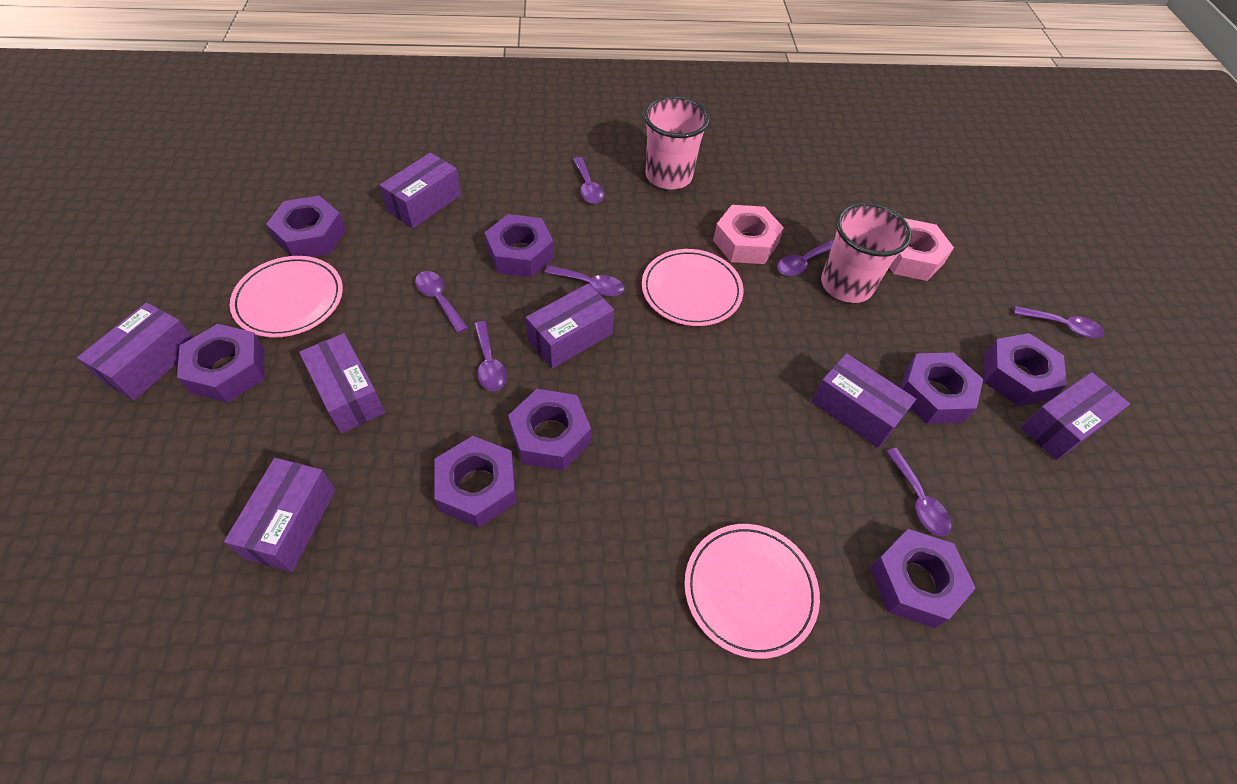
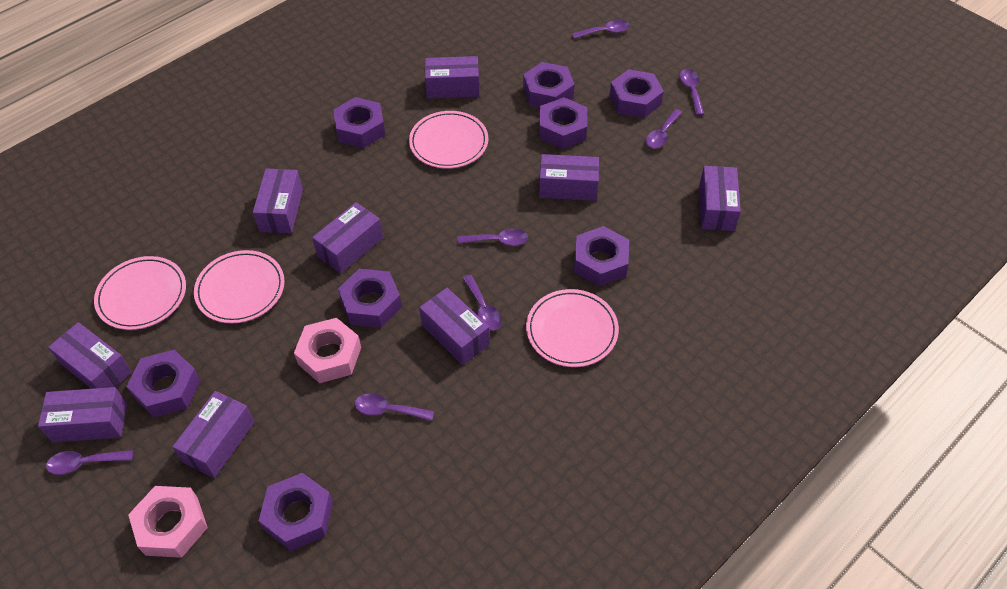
pink cup: [644,96,710,190] [821,202,912,303] = 2 -> none = 0
pink plate: [230,256,343,338] [642,249,744,326] [684,524,820,659] = 3 -> [94,256,186,330] [194,250,284,323] [409,111,488,169] [526,289,619,367] = 4
purple box: [77,303,193,400] [224,458,336,572] [299,333,385,433] [380,152,461,228] [526,283,614,369] [811,353,916,448] [1020,372,1130,460] = 7 -> [38,387,127,443] [48,322,132,389] [173,391,255,478] [253,168,303,233] [312,202,383,274] [419,288,490,365] [425,56,479,98] [539,154,599,201] [699,166,741,231] = 9

